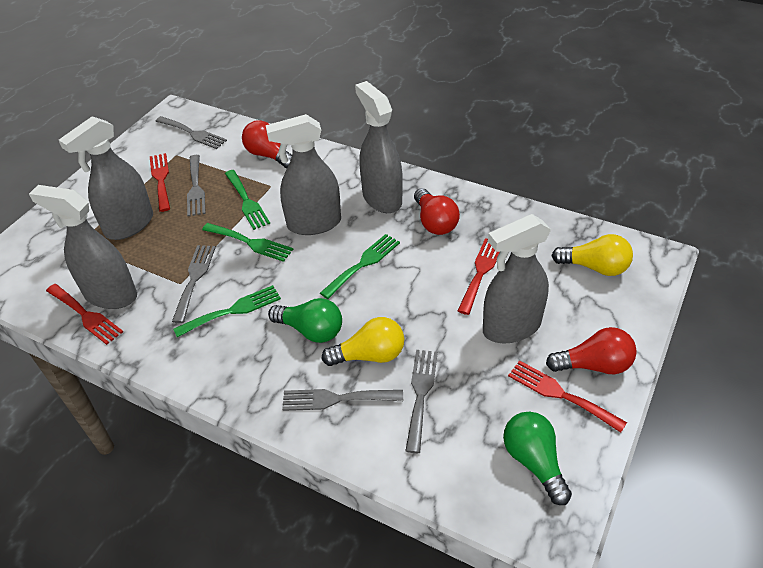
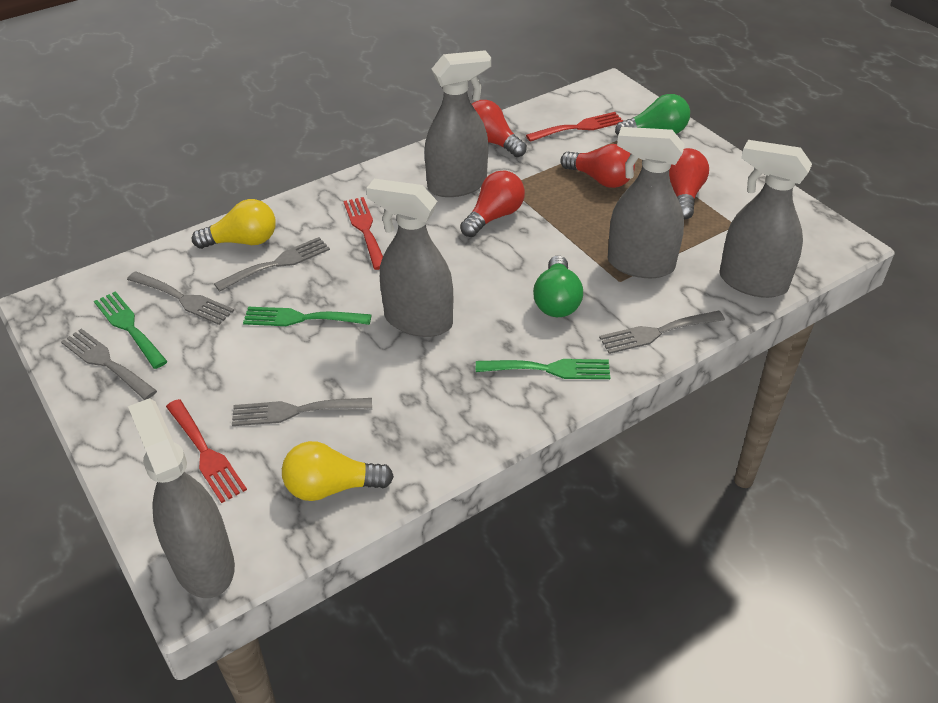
green fork: [173,285,281,337] [202,223,293,262] [225,170,270,230] [320,234,400,299] = 4 -> [94,291,168,369] [243,307,371,326] [476,359,610,379] = 3
red fork: [46,284,123,345] [150,153,170,212] [458,238,500,315] [508,360,627,433] = 4 -> [166,399,247,503] [343,197,383,270] [526,112,623,142] = 3
red light bulb: [242,120,292,168] [414,188,460,235] [546,327,637,374] = 3 -> [460,171,525,237] [472,100,527,157] [560,144,635,188] [669,148,709,220] = 4

